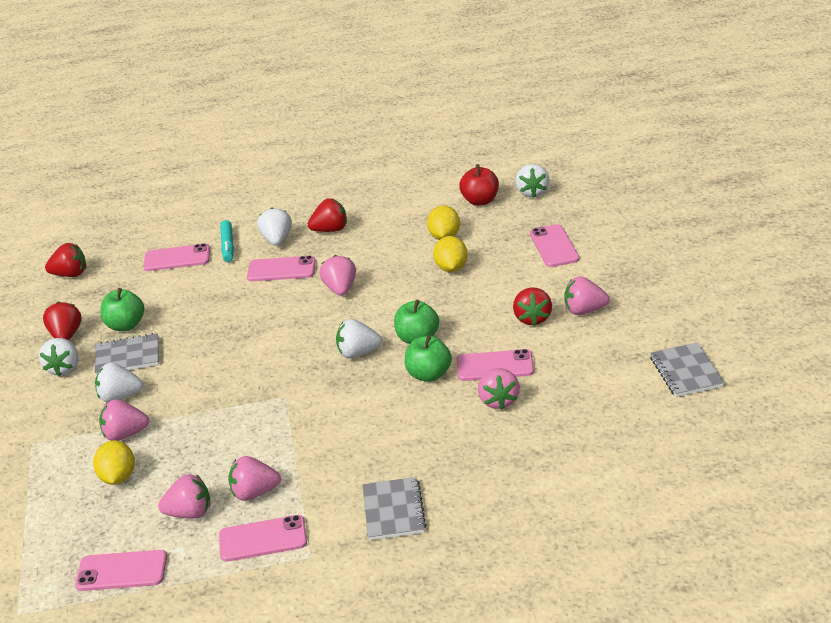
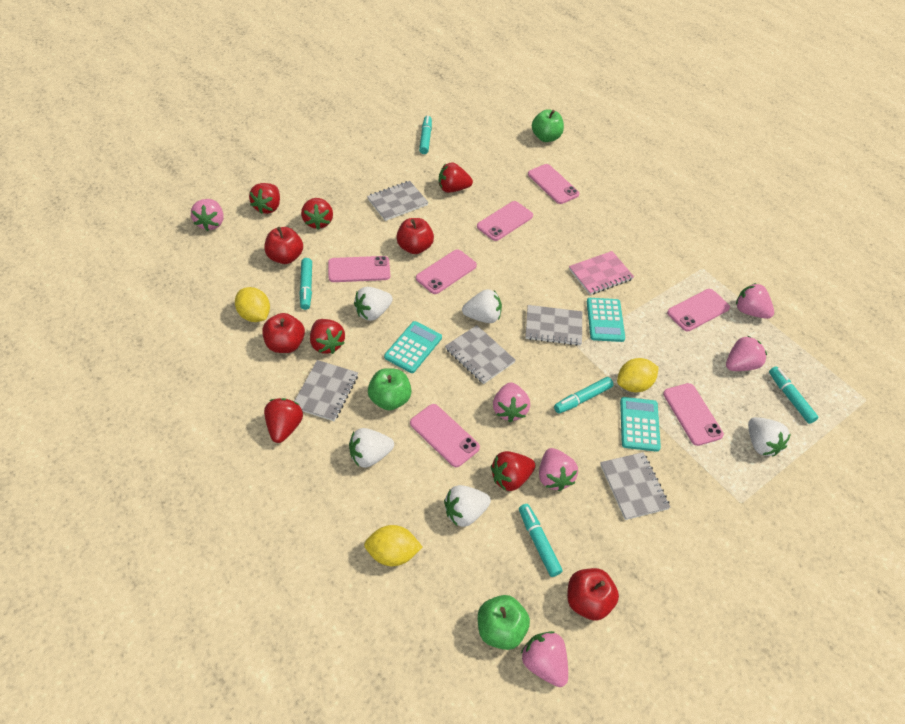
grey notebook: [94,333,159,376] [362,477,426,540] [650,342,725,397] = 3 -> [295,360,358,421] [367,181,429,221] [445,325,516,384] [525,305,582,346] [600,452,671,520] = 5
pink notebook: none = 0 -> [569,251,634,295] = 1
pink phone: [75,550,167,591] [143,243,210,271] [219,515,307,562] [247,256,316,281] [457,349,534,381] [530,224,579,267] = 6 -> [328,256,390,282] [410,404,480,467] [416,249,477,294] [477,201,533,241] [528,164,580,204] [663,383,724,446] [667,289,730,331] = 7
red apple: [459,164,499,206] = 1 -> [262,313,305,353] [265,227,303,264] [396,218,434,254] [567,568,619,621] = 4
red strawberry: [43,302,82,340] [45,243,86,277] [308,198,347,232] [513,287,552,326] = 4 -> [249,183,280,214] [264,398,303,443] [301,198,333,230] [310,319,345,354] [439,162,473,193] [491,451,535,491] = 6
turquoise calculator: none = 0 -> [384,321,442,373] [587,298,625,342] [620,397,661,452] = 3
turquoise marker: [220,220,234,262] = 1 -> [299,258,312,310] [419,116,432,154] [519,504,562,577] [554,377,614,414] [769,367,819,424] = 5

